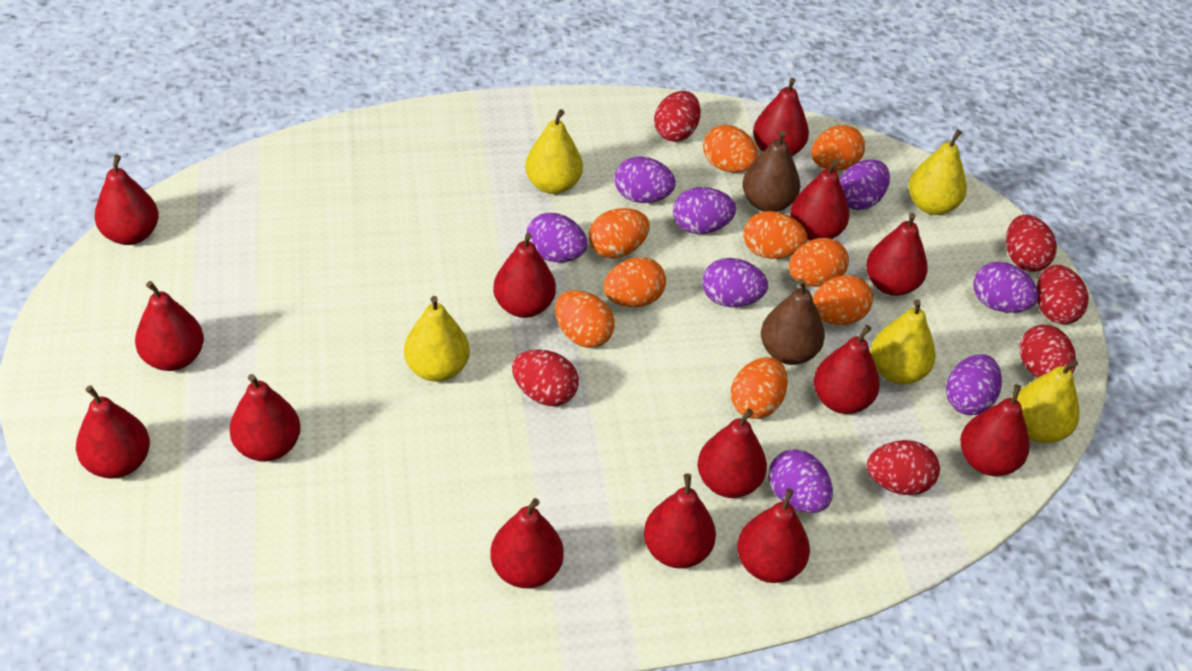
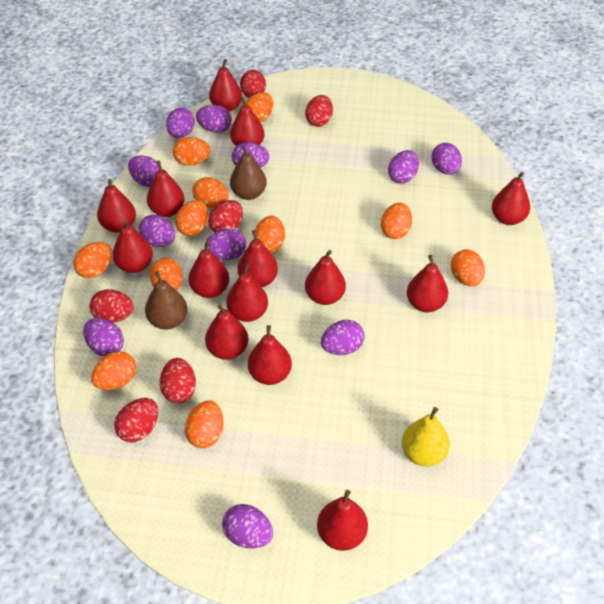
orange egg: [555,290,614,348] [589,208,650,259] [603,257,666,307] [703,125,758,173] [731,357,788,419] [744,211,807,259] [789,238,849,287] [811,125,865,171] [813,275,873,325] = 9 -> [73,242,112,278] [91,351,136,390] [150,258,183,291] [173,137,211,166] [175,200,208,236] [185,401,224,448] [192,177,229,208] [246,92,273,123] [255,216,285,253] [381,203,412,239] [451,249,485,286] = 11
purple egg: [526,213,588,262] [614,156,676,203] [673,187,736,234] [702,258,768,307] [768,449,833,513] [839,160,890,210] [946,354,1002,415] [973,262,1039,313] = 8 -> [83,318,124,356] [128,155,162,187] [139,215,175,247] [166,108,195,138] [196,105,232,133] [205,229,246,260] [222,504,273,549] [232,142,269,168] [321,320,364,355] [388,150,419,184] [431,143,462,175] = 11
yellow pear: [404,296,470,382] [525,109,583,194] [871,299,936,384] [908,130,967,215] [1016,360,1080,443] = 5 -> [402,407,450,467] = 1

